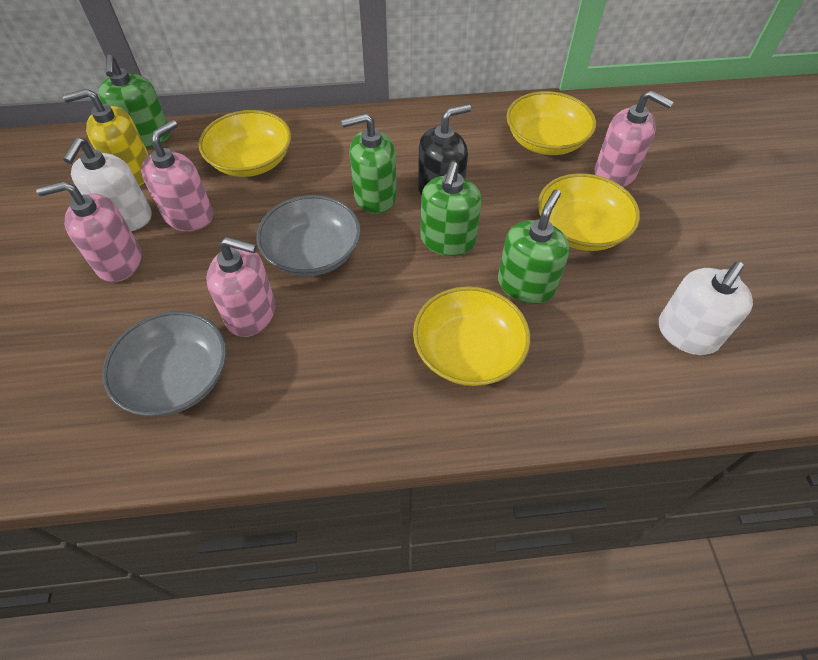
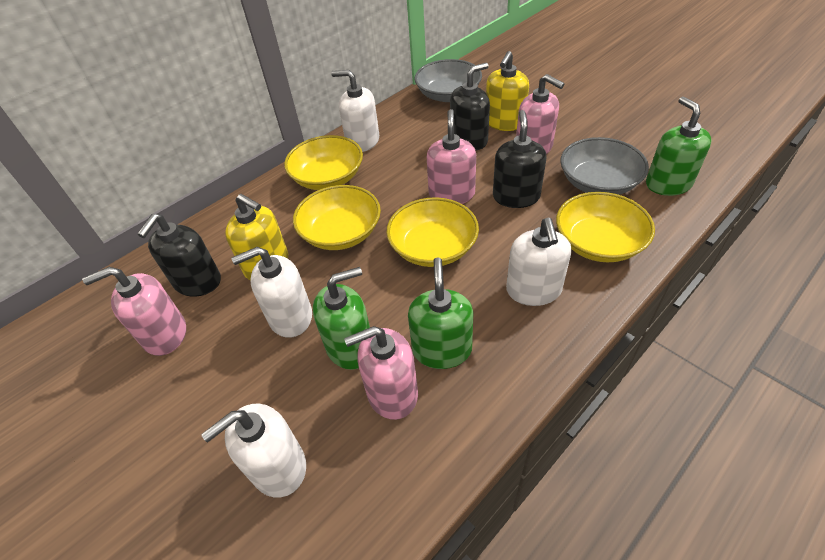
black soap dispenser: [418,104,471,196] = 1 -> [137,214,221,297] [450,63,490,151] [493,110,546,208] = 3
green soap dispenser: [99,54,170,148] [341,113,397,214] [420,162,482,256] [498,190,570,304] = 4 -> [313,267,370,370] [408,257,474,369] [646,97,711,196] = 3
white soap dispenser: [63,138,152,231] [659,262,753,355] = 2 -> [201,404,306,497] [232,247,312,338] [331,70,379,152] [506,218,571,306] = 4
yellow soap dispenser: [63,89,149,186] = 1 -> [225,194,288,280] [486,51,529,131] = 2

